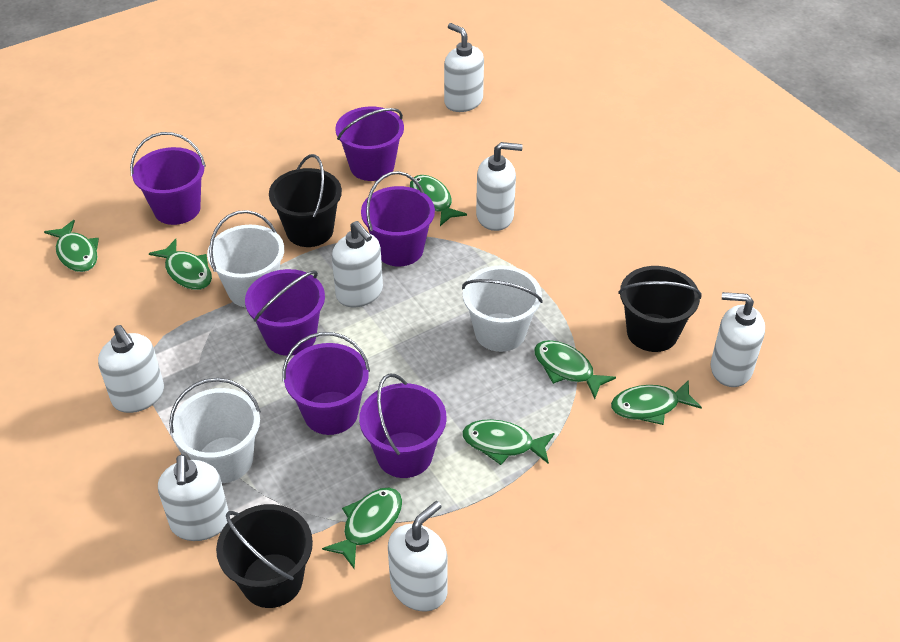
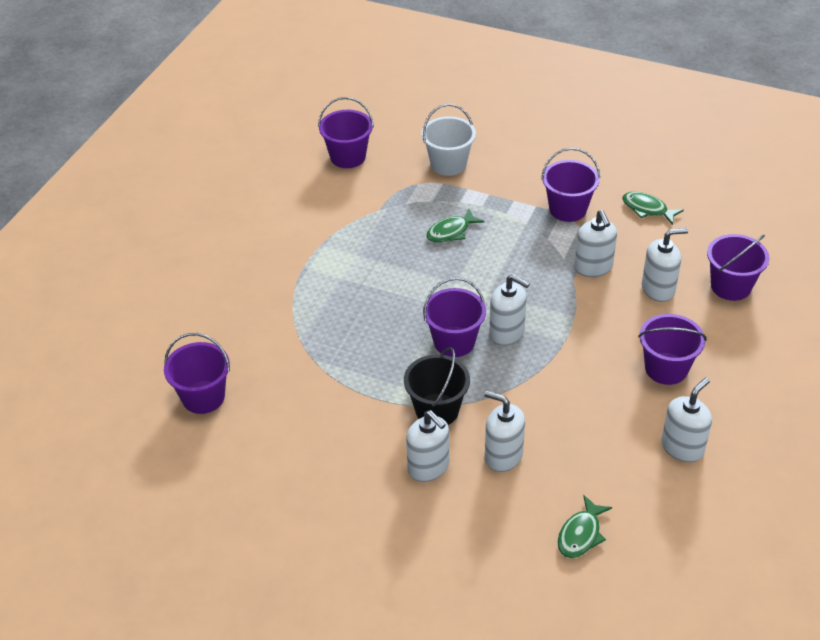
black bucket: [216,504,313,608] [269,154,342,247] [618,266,702,352] = 3 -> [404,347,470,425] = 1
green fish: [44,220,99,272] [149,239,212,290] [322,487,402,569] [410,175,467,226] [462,419,555,465] [534,340,616,399] [611,380,702,425] = 7 -> [426,209,485,243] [558,495,612,558] [622,192,684,225] = 3
white bucket: [169,378,261,483] [207,210,284,308] [462,265,543,352] = 3 -> [422,104,476,176] = 1
white soap dispenser: [98,325,164,413] [158,454,229,541] [332,221,383,307] [388,501,448,611] [444,23,484,112] [476,142,523,231] [711,292,765,387] = 7 -> [406,410,449,482] [484,391,525,472] [489,274,530,346] [574,210,617,277] [642,228,688,302] [661,377,712,462] = 6

